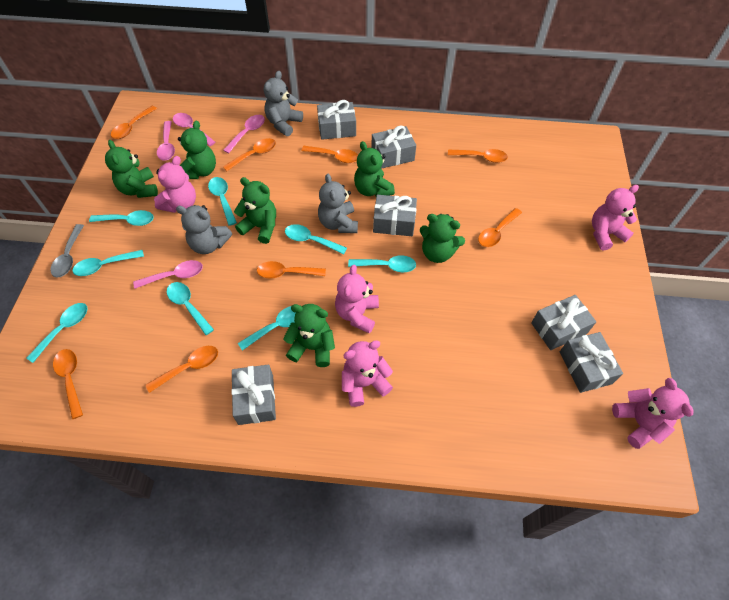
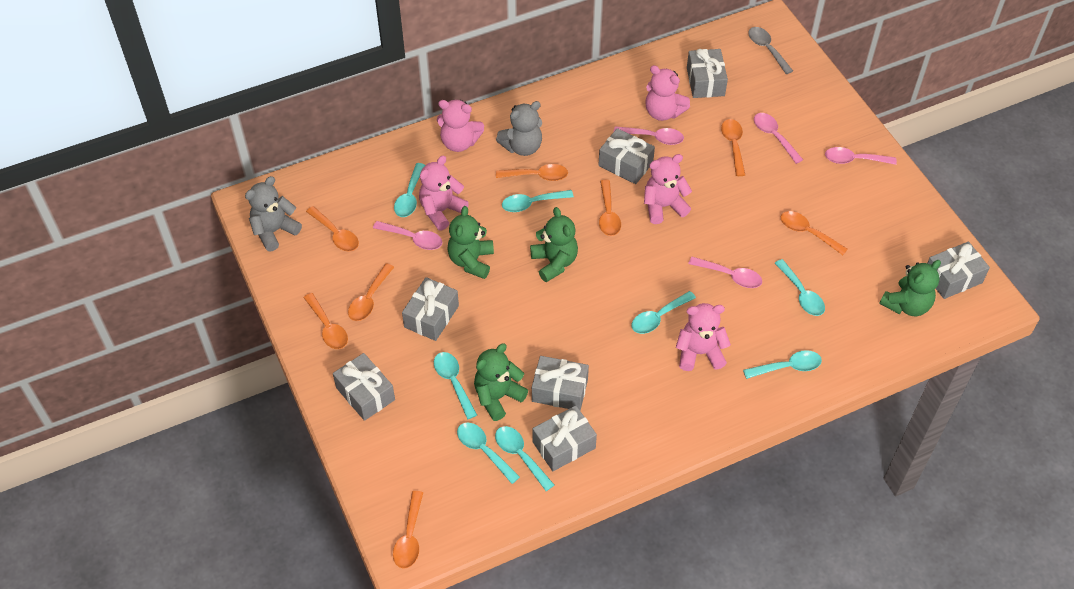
green teddy bear: [105,140,158,198] [178,120,216,179] [234,177,276,244] [283,304,335,367] [354,141,395,196] [420,214,465,263] = 6 -> [447,206,494,279] [474,343,528,421] [530,207,578,282] [879,260,941,316] = 4
grey gift: [231,365,276,425] [317,100,356,140] [371,125,416,169] [373,195,417,236] [531,295,596,350] [560,332,623,393] = 6 -> [333,353,395,421] [402,277,459,341] [532,356,589,410] [533,405,597,471] [598,128,655,184] [687,49,728,98] [927,241,990,299] = 7
grey teddy bear: [176,205,232,254] [264,71,303,136] [318,174,358,233] = 3 -> [245,176,302,251] [496,101,542,156] = 2
pink spoon: [133,260,203,289] [157,121,175,161] [173,113,215,146] [223,115,265,153] = 4 -> [373,221,442,250] [614,126,684,145] [688,257,762,288] [754,113,803,164] [825,147,897,165] = 5

